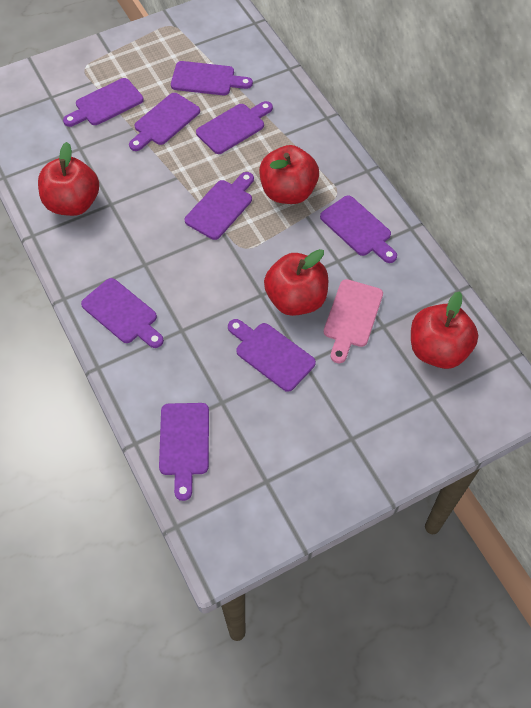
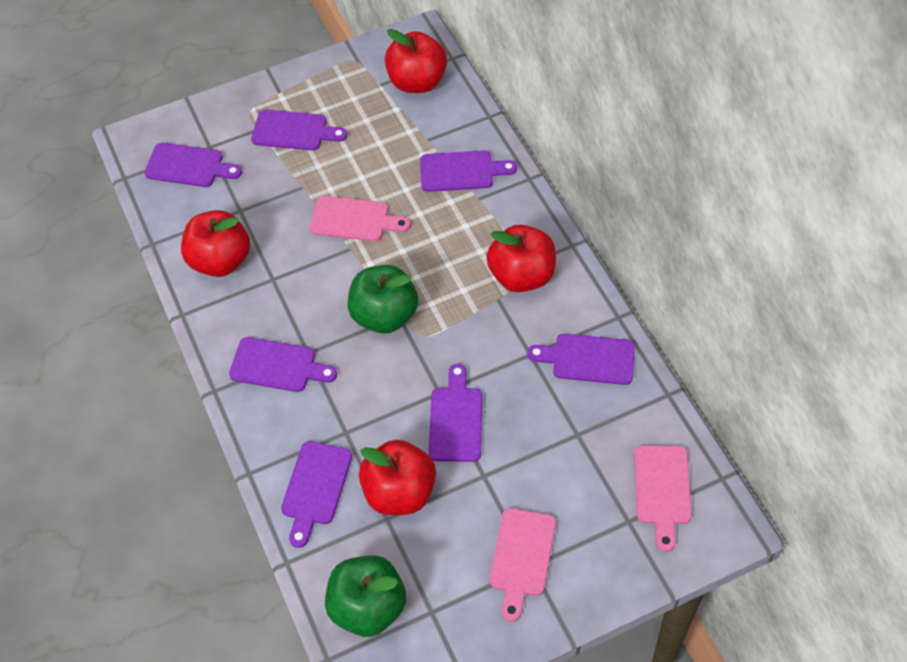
green apple: none = 0 -> [325,555,406,637] [348,265,418,333] = 2
pink cutting board: [324,279,383,363] = 1 -> [310,196,410,242] [490,508,556,622] [634,445,692,552] = 3
purple cutting board: [63,78,144,127] [81,278,164,348] [129,93,200,151] [159,403,209,501] [171,61,253,95] [185,172,254,240] [196,101,273,154] [228,319,316,392] [320,195,397,263] = 9 -> [144,143,242,187] [229,337,337,392] [251,110,347,151] [281,441,352,548] [420,150,517,192] [429,364,482,462] [527,334,635,385] = 7

